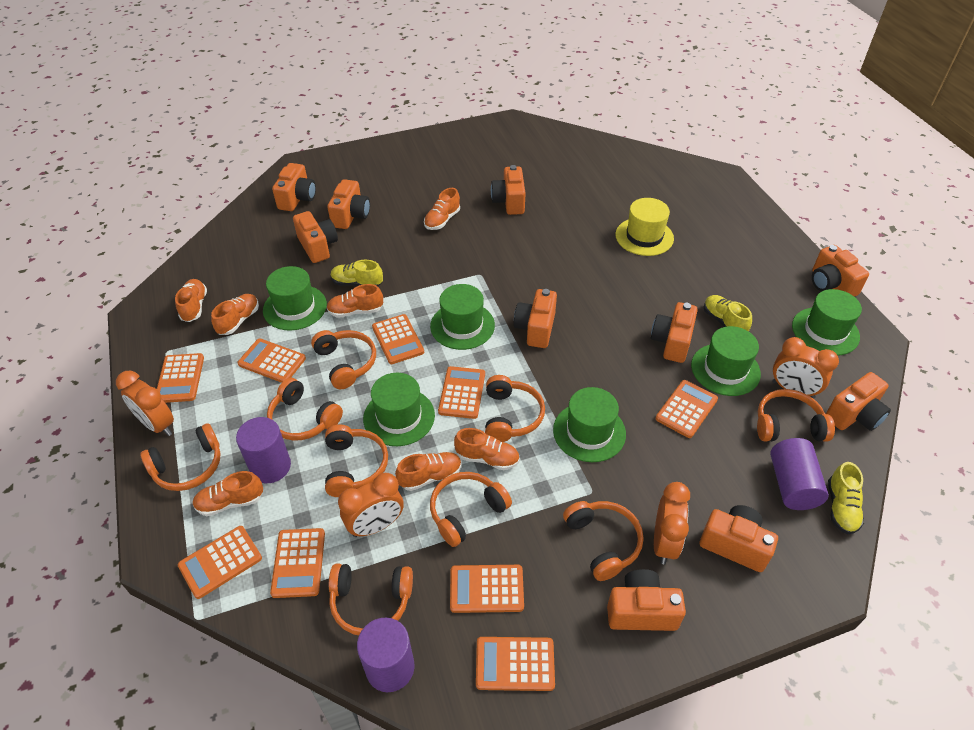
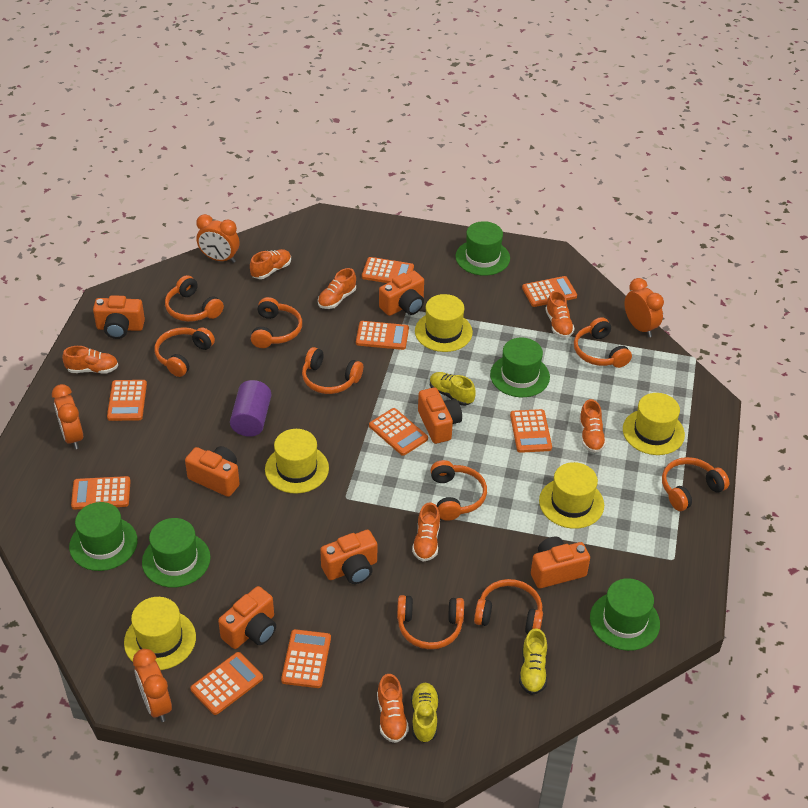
green hat: [263,266,327,331] [363,373,435,446] [430,284,495,350] [553,387,626,462] [691,326,761,396] [792,289,862,356] = 6 -> [69,502,138,571] [142,518,210,588] [455,221,510,276] [490,338,550,397] [590,578,660,651] = 5
orange camera: [272,163,316,211] [293,211,338,263] [327,179,370,229] [491,165,525,215] [514,289,557,348] [607,569,686,631] [651,302,698,363] [700,505,778,572] [812,245,869,297] [826,372,891,431] = 10 -> [93,295,145,339] [185,446,240,497] [218,586,276,649] [320,530,377,584] [379,271,424,316] [418,387,462,444] [531,537,590,588] = 7
purple cylinder: [236,417,291,483] [357,618,414,692] [770,438,829,510] = 3 -> [230,380,271,437] = 1
yellow hat: [615,198,674,256] = 1 -> [124,597,196,670] [265,429,329,494] [415,294,473,352] [539,462,604,529] [623,393,685,455] = 5

